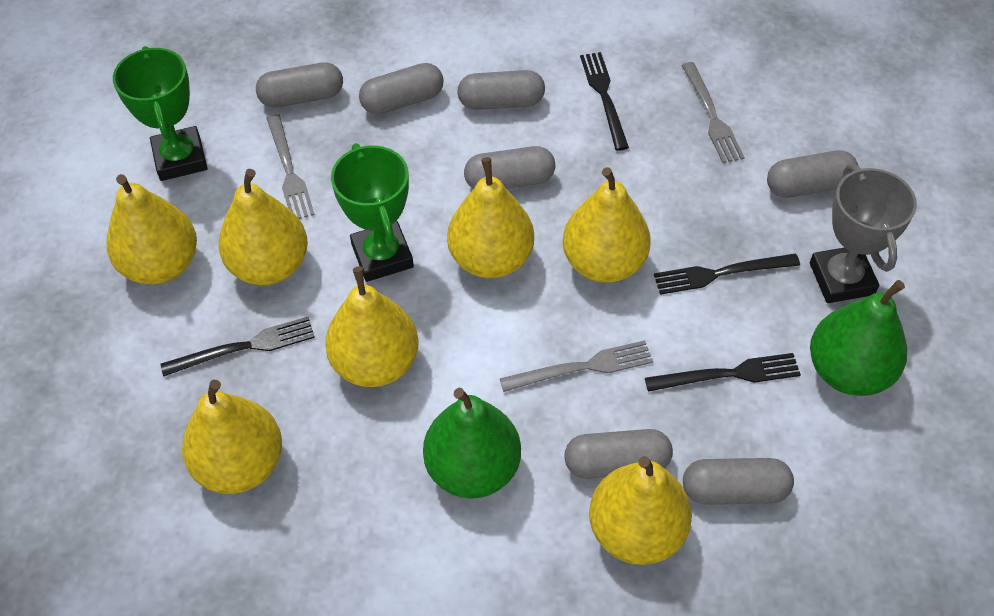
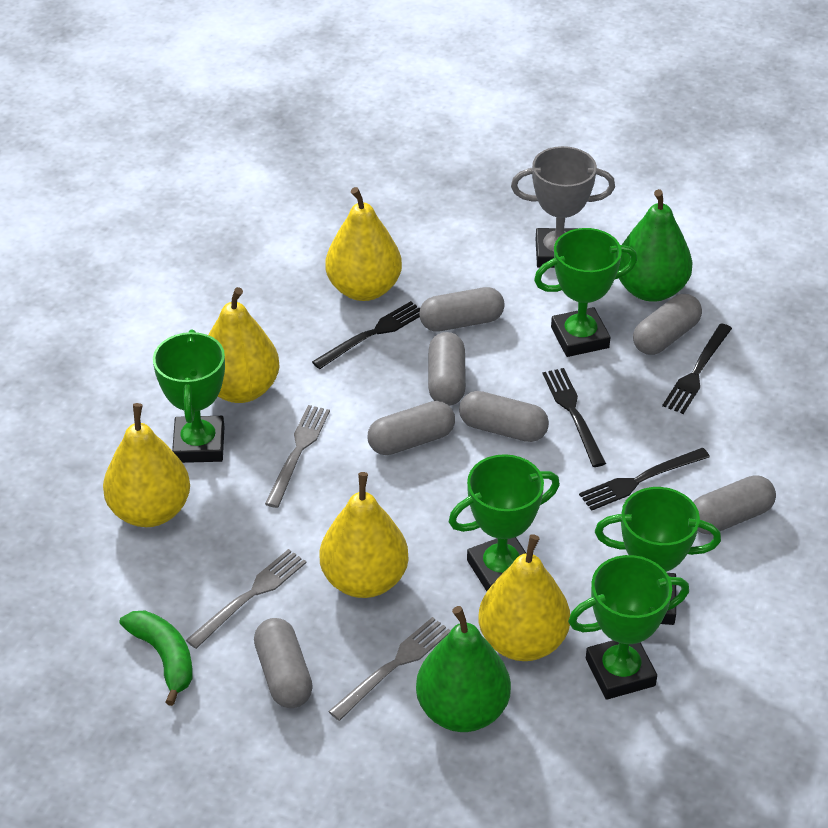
green banana: none = 0 -> [120,611,193,706] = 1
green trophy: [113,46,207,181] [331,143,414,282] = 2 -> [153,330,225,463] [449,454,560,591] [534,228,637,357] [568,555,689,700] [595,487,721,625] = 5
yellow pear: [106,174,197,285] [182,380,282,494] [218,169,308,285] [325,266,419,387] [447,157,534,278] [563,167,651,283] [589,456,692,565] = 7 -> [103,403,190,527] [209,287,280,403] [320,472,409,598] [325,187,402,301] [479,534,570,661] = 5

